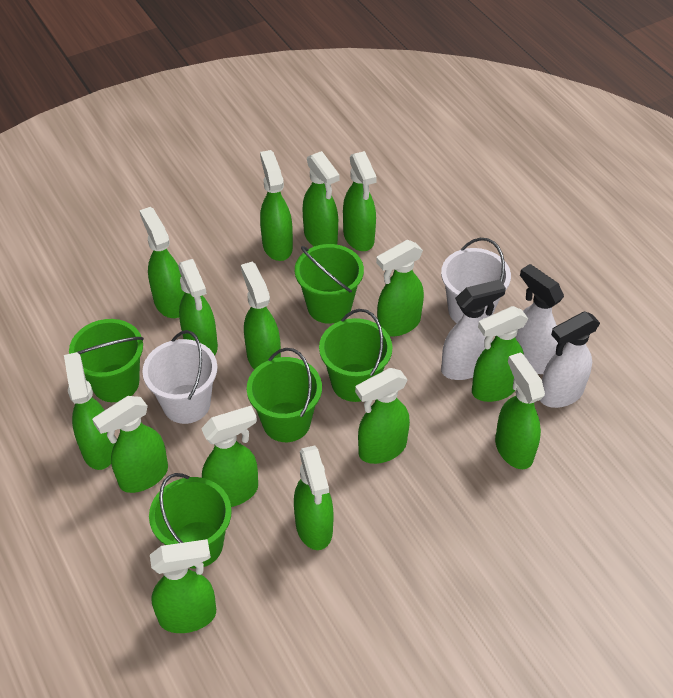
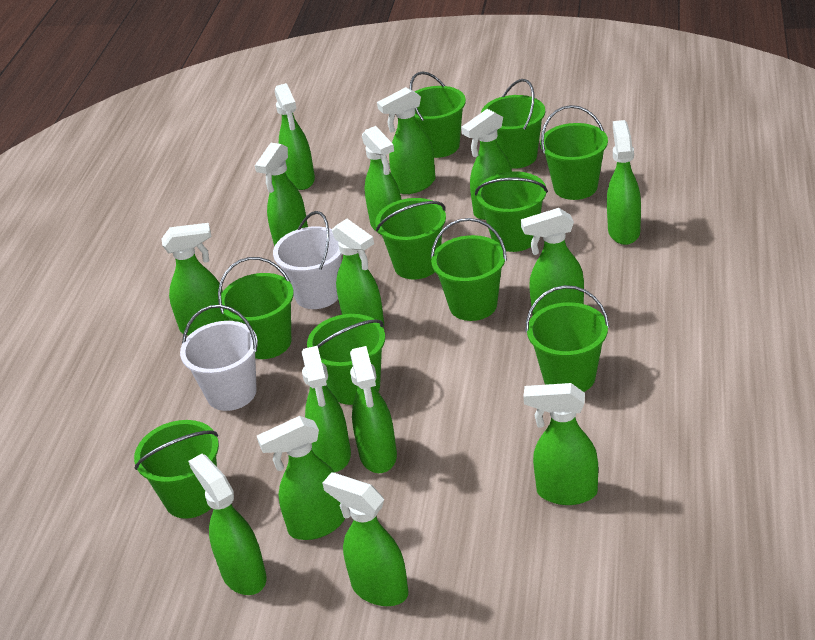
green bucket: [69,319,144,402] [149,473,232,568] [247,348,322,442] [295,244,364,324] [319,309,392,402] = 5 -> [134,420,219,519] [218,257,294,359] [307,314,385,405] [375,198,446,279] [409,71,466,158] [431,218,507,321] [475,171,548,252] [481,79,545,169] [525,285,609,392] [540,105,608,200] = 10
white spray bottle: [441,279,506,380] [515,264,564,374] [540,311,600,408] = 3 -> none = 0

